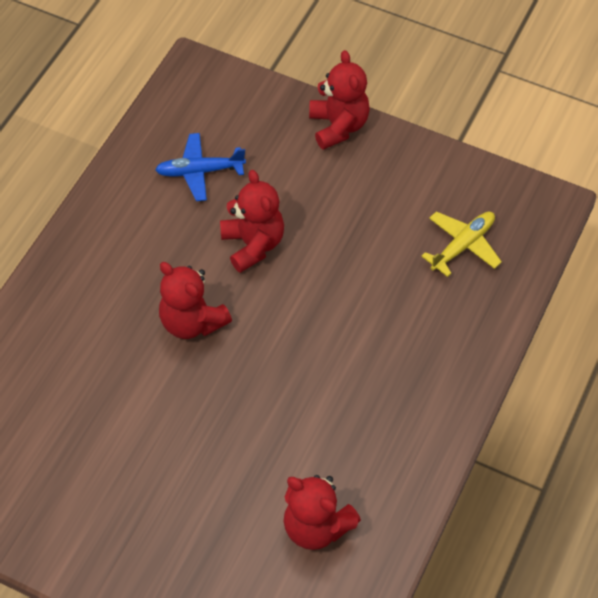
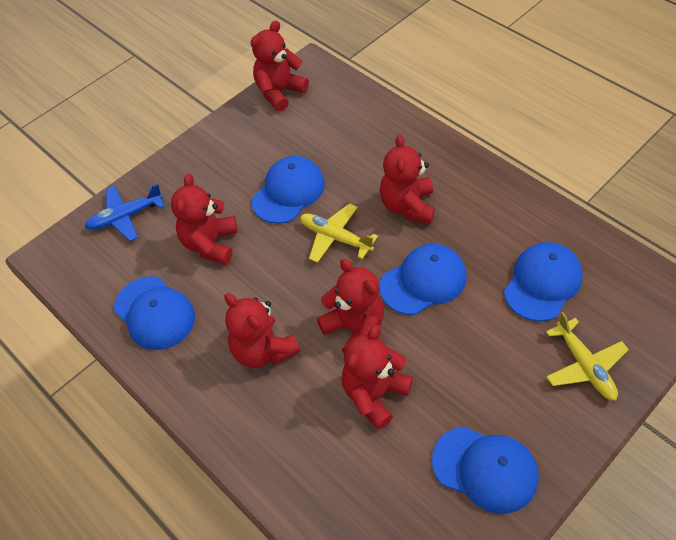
blue cap: none = 0 -> [114,276,195,350] [251,156,325,224] [380,244,467,315] [432,426,539,514] [504,242,583,322] = 5
red teddy bear: [159,262,232,339] [220,170,284,273] [284,475,361,550] [309,50,370,150] = 4 -> [171,173,237,265] [225,293,300,368] [251,21,309,111] [317,259,384,354] [341,325,413,430] [380,134,435,224] = 6
yellow plane: [421,211,502,277] = 1 -> [300,203,378,263] [546,312,629,400] = 2

